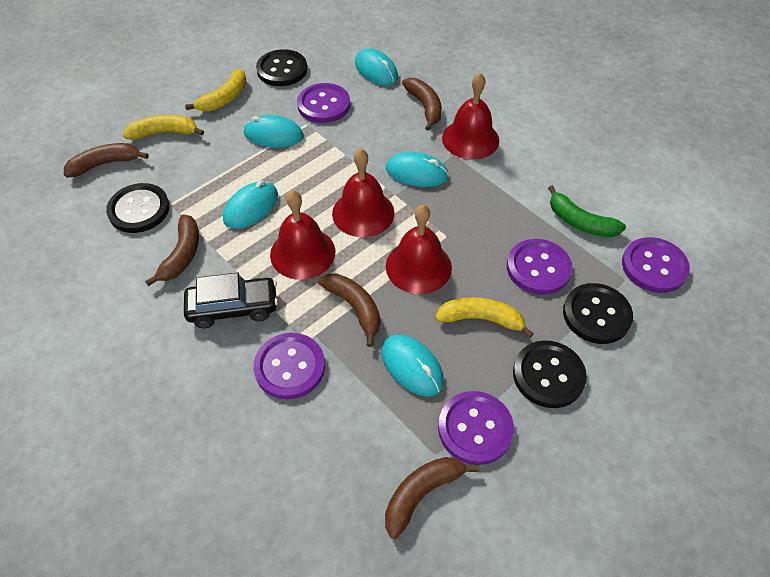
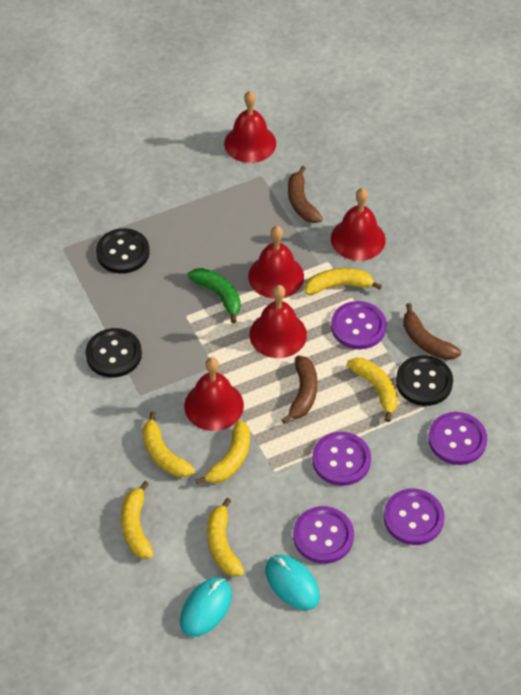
black button: [106,183,170,233] [256,49,307,86] [513,341,587,408] [563,283,633,344] = 4 -> [85,328,142,378] [96,228,150,274] [396,355,453,406] = 3
black car: [184,273,278,328] = 1 -> none = 0
brown banana: [64,143,149,178] [145,214,199,286] [318,274,380,347] [385,457,479,539] [402,78,442,131] = 5 -> [282,356,317,424] [288,166,323,223] [403,303,461,360] = 3
red bell: [270,190,336,280] [332,149,395,237] [386,205,452,294] [442,73,499,160] = 4 -> [184,357,244,431] [224,91,276,163] [248,226,304,299] [249,285,307,358] [331,188,386,261] = 5
turquoise mouse: [223,181,278,229] [243,115,303,148] [355,48,398,86] [381,335,444,397] [386,152,449,187] = 5 -> [180,578,232,637] [265,555,320,610] = 2
yellow banana: [123,115,204,140] [185,69,247,111] [435,297,534,338] = 3 -> [121,481,154,558] [142,412,195,477] [195,420,250,484] [207,498,244,576] [304,268,382,295] [347,358,398,422] = 6

